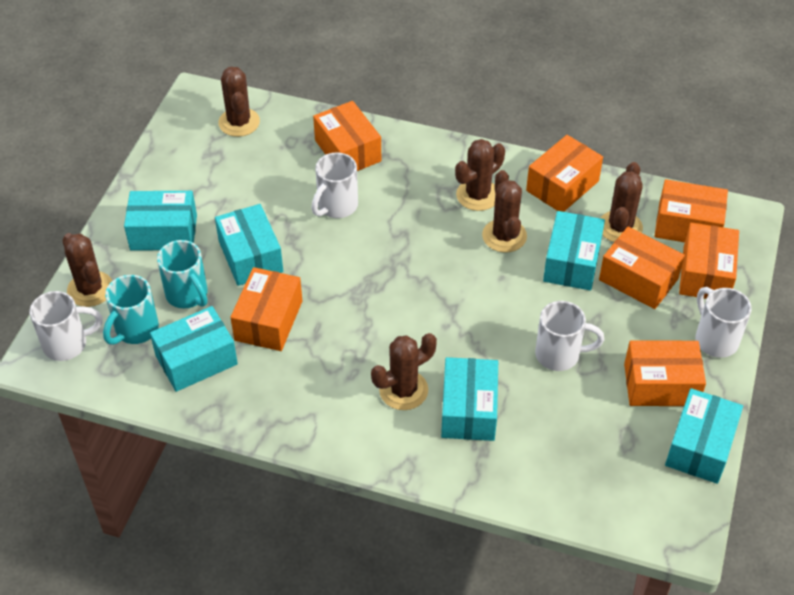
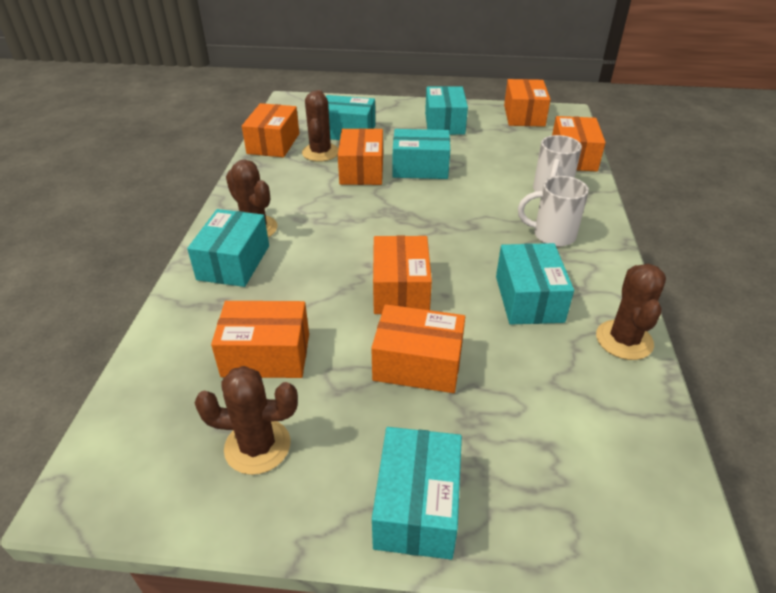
brown cactus: [62,233,112,307] [218,67,260,137] [371,333,437,410] [455,139,505,211] [482,170,527,253] [600,162,643,242] = 6 -> [195,366,298,475] [226,159,278,237] [302,90,339,162] [596,264,666,360] = 4
turquoise mug: [103,275,159,345] [157,240,207,308] = 2 -> none = 0
white mug: [29,291,103,361] [311,152,358,218] [535,301,604,371] [695,287,752,358] = 4 -> [518,176,589,247] [533,135,582,191] = 2

